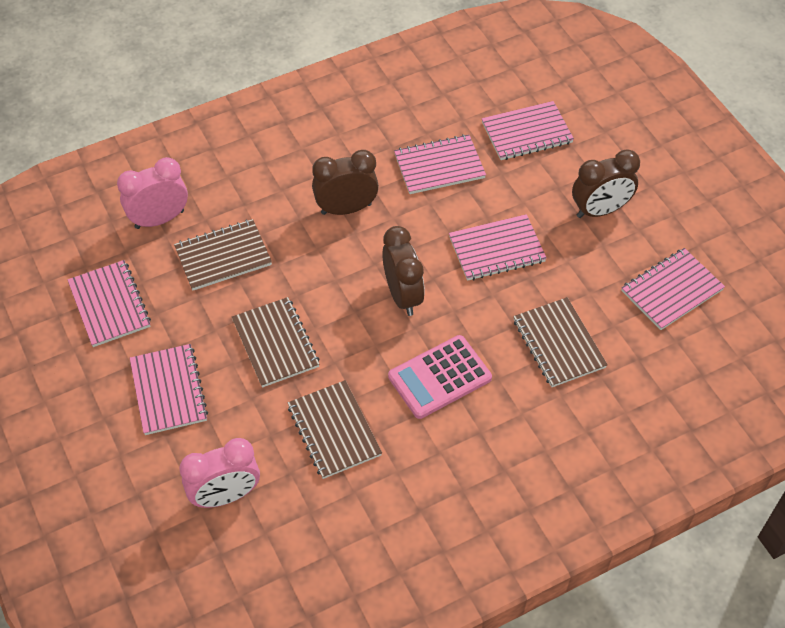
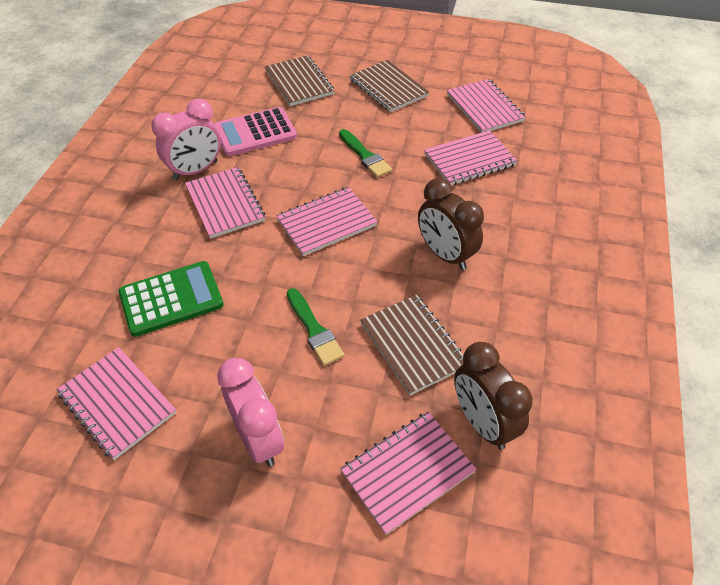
brown clock: [312,150,379,215] [382,226,425,316] [572,149,640,218] = 3 -> [418,178,484,270] [454,342,533,450] = 2
brown notebook: [174,219,272,291] [232,297,319,388] [288,380,382,479] [513,297,608,387] = 4 -> [265,55,334,106] [350,60,429,112] [360,295,463,395] = 3
green brush: none = 0 -> [287,288,345,366] [339,129,392,178] = 2
green calculator: none = 0 -> [119,261,224,337] = 1

